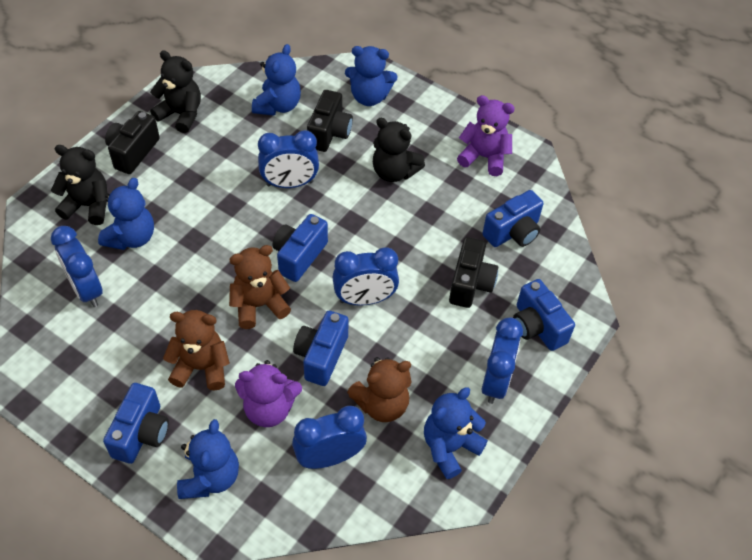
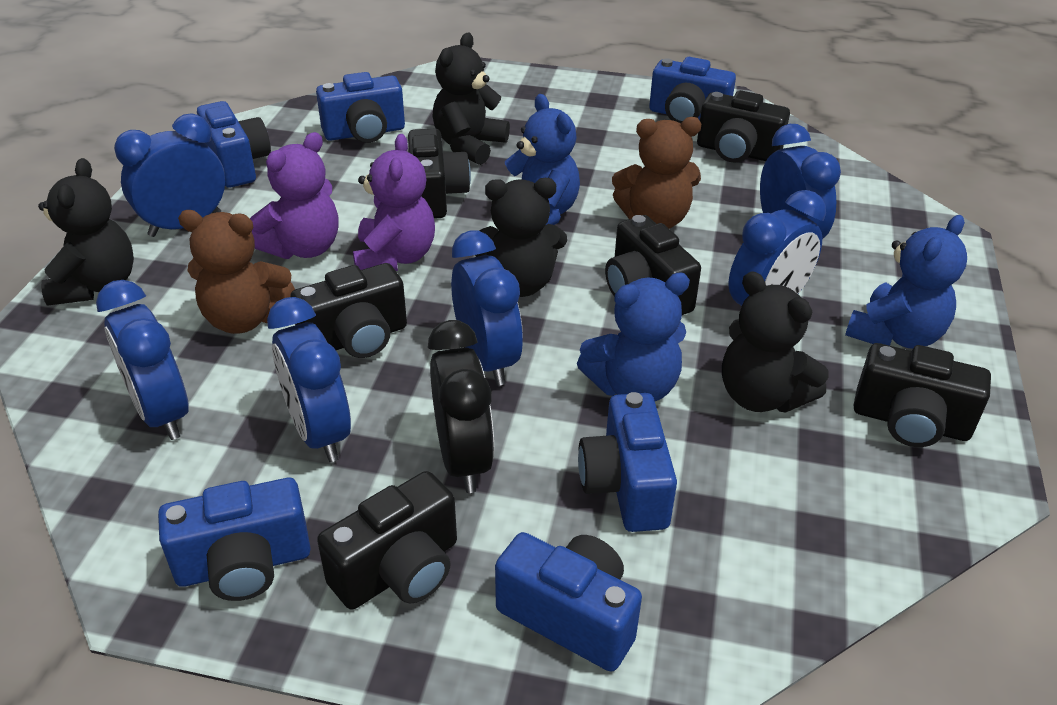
black camera: [105,111,160,174] [307,90,353,152] [449,237,498,308] = 3 -> [290,263,407,358] [317,471,457,610] [408,129,471,219] [605,215,701,315] [697,90,790,163] [854,343,991,447] = 6
black clock: none = 0 -> [428,320,494,493] = 1
black teddy bear: [51,145,108,225] [150,50,201,133] [373,118,425,182] = 3 -> [38,158,134,306] [433,32,510,165] [475,178,567,297] [722,271,828,413] = 4
blue camera: [103,383,169,464] [273,214,328,282] [293,311,349,386] [482,190,543,247] [513,279,575,351] = 5 -> [158,478,311,601] [197,101,271,187] [316,72,405,143] [495,532,642,672] [578,392,677,532] [649,57,736,123] = 6
blue clock: [51,226,103,307] [258,130,319,188] [292,406,367,469] [332,247,399,306] [482,317,523,404] = 5 -> [96,280,189,440] [114,114,225,237] [267,297,351,462] [451,231,523,386] [728,190,826,306] [760,124,841,239] = 6
blue teddy bear: [98,178,154,250] [177,419,239,499] [252,44,301,116] [345,46,398,106] [424,387,488,479] = 5 -> [505,94,580,225] [577,272,690,401] [845,215,967,349] = 3
brown teddy bear: [163,310,230,391] [229,245,291,329] [347,357,411,422] = 3 -> [178,210,295,334] [612,117,701,229] = 2

